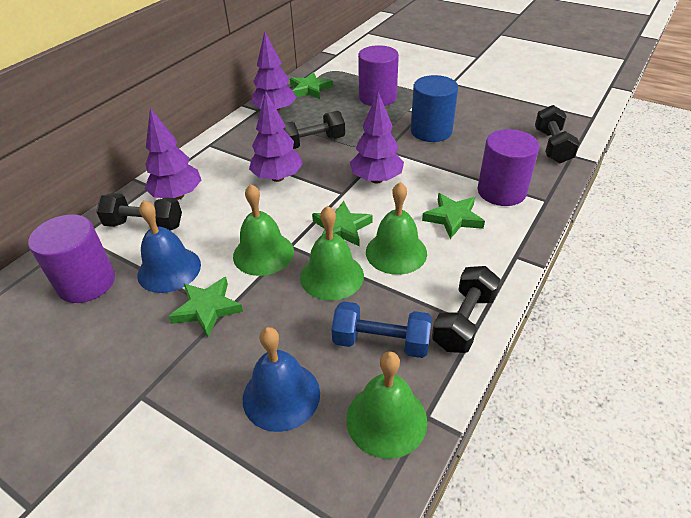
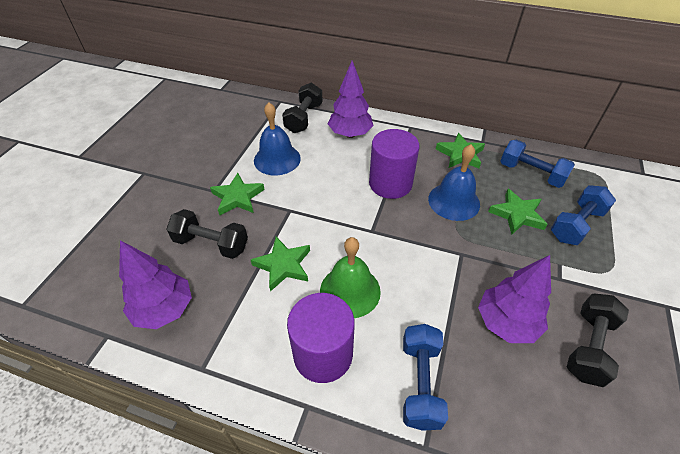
black dumbbell: [96,193,182,231] [284,111,345,149] [432,266,500,353] [535,105,580,164] = 4 -> [166,209,248,259] [282,83,323,133] [567,293,629,387] = 3
blue cylinder: [411,75,458,142] = 1 -> none = 0
blue dumbbell: [332,301,432,358] = 1 -> [403,324,448,431] [500,140,575,188] [550,185,616,245] = 3
green bell: [233,184,294,276] [300,206,364,301] [346,351,427,459] [366,182,427,275] = 4 -> [320,237,381,318] = 1
purple cylinder: [28,215,115,303] [358,45,399,106] [477,129,539,206] = 3 -> [287,293,355,383] [369,129,419,199] = 2
purple tree: [145,108,201,200] [249,91,303,182] [251,32,297,113] [350,92,404,183] = 4 -> [119,240,192,329] [328,61,373,138] [478,255,551,343] = 3

